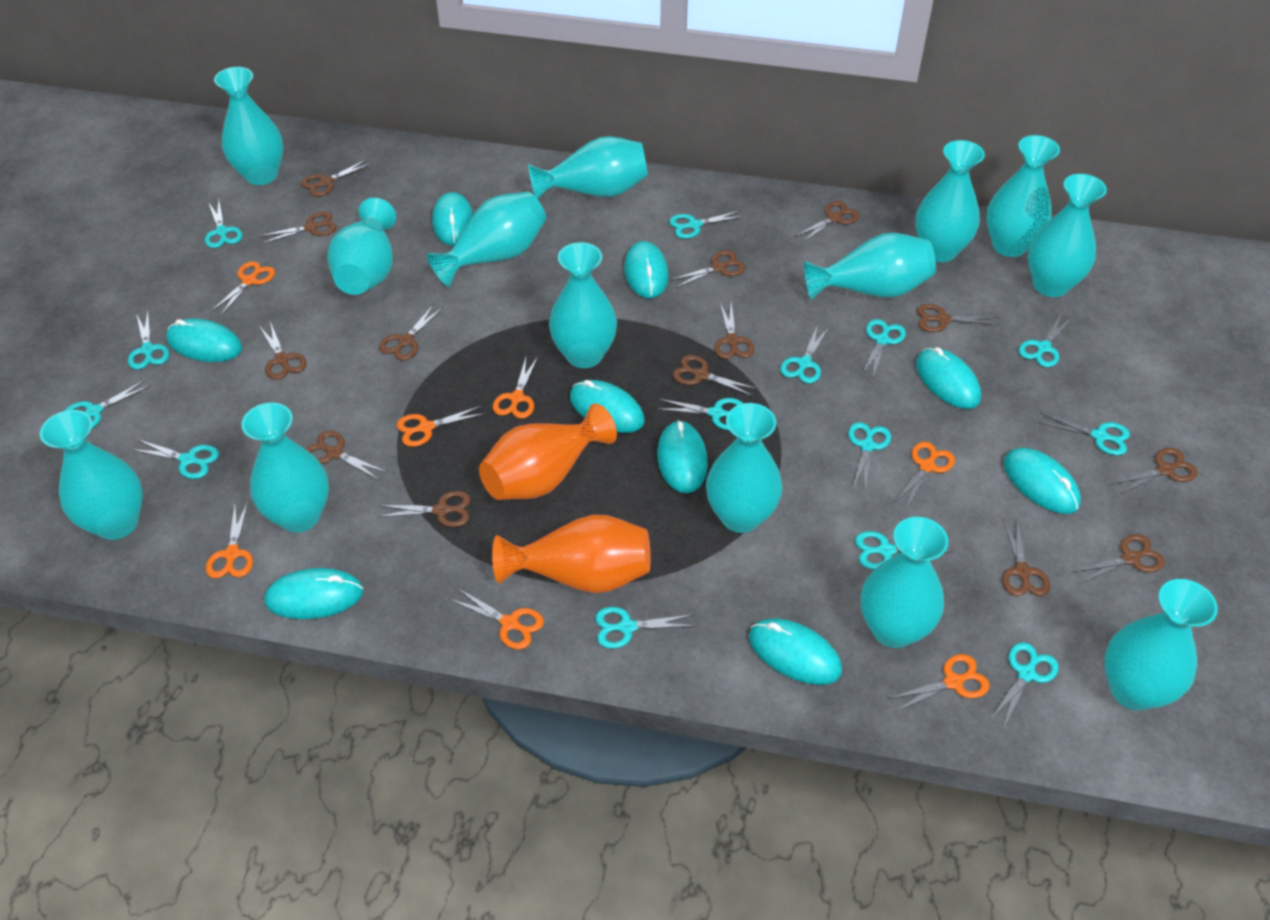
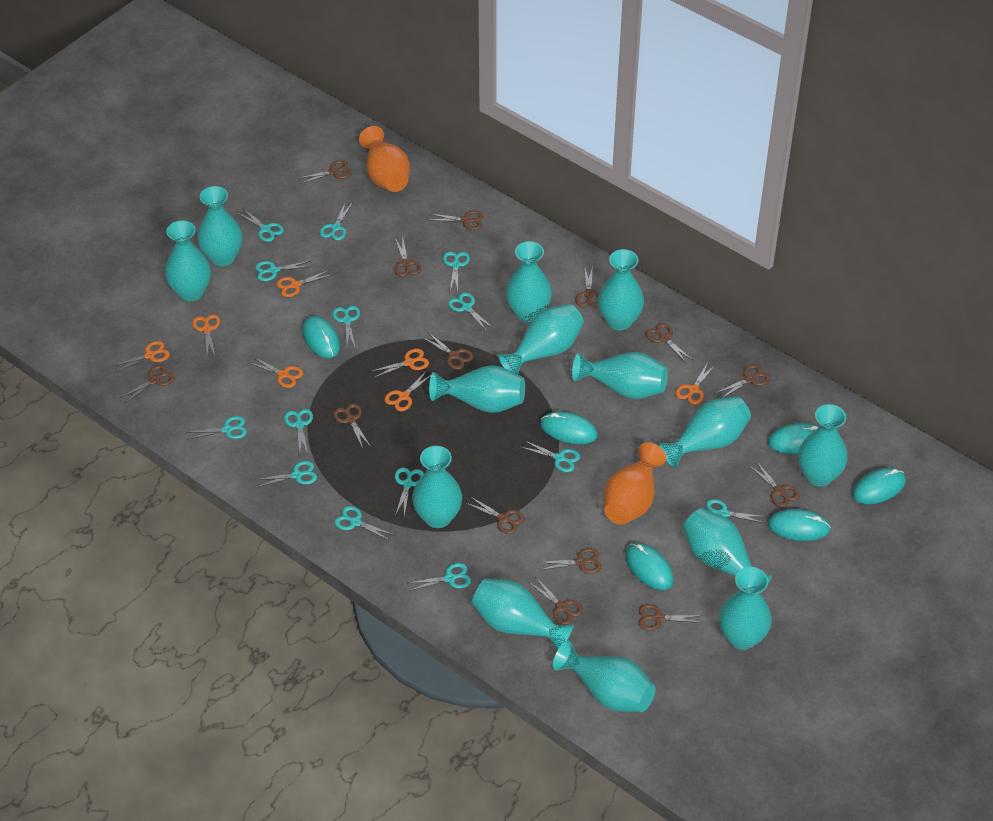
turquoise mouse: [166,318,242,362] [264,568,364,619] [432,192,474,246] [570,380,644,433] [624,241,669,298] [657,420,708,493] [749,618,842,685] [916,347,981,409] [1003,448,1081,514] = 9 -> [302,316,340,358] [540,411,598,444] [625,543,673,590] [768,423,819,454] [768,509,831,541] [852,467,906,504] = 6

